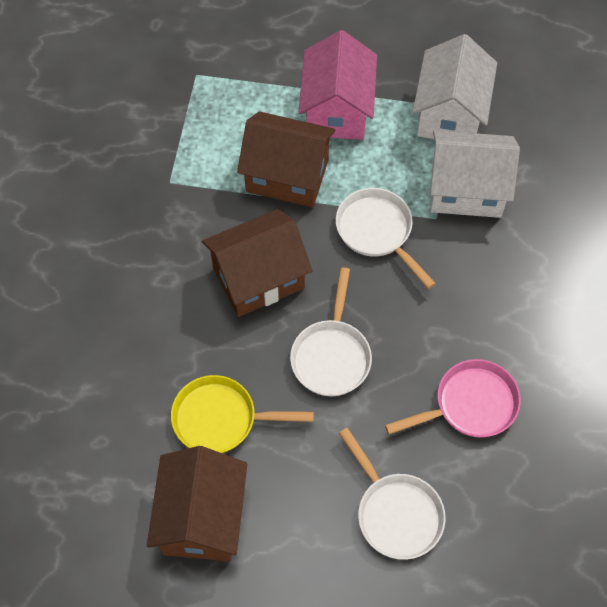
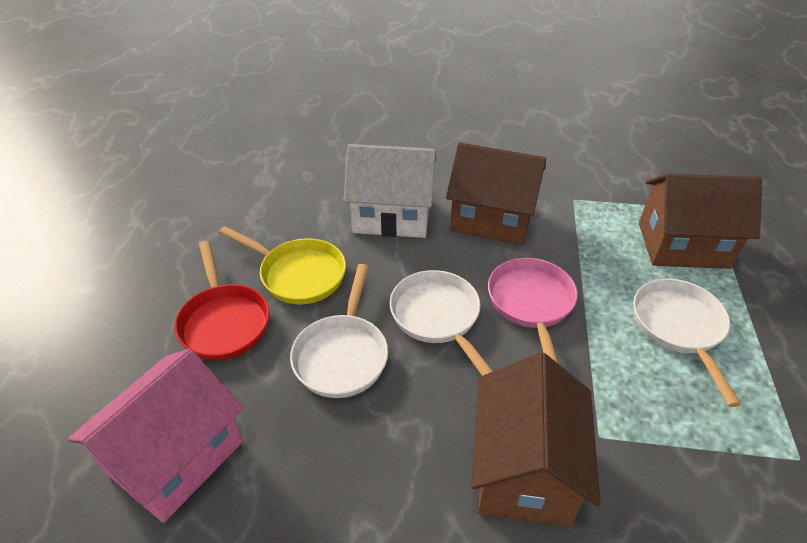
red pan: none = 0 -> [174,241,270,360] = 1
white house: [413,34,497,139] [430,130,520,218] = 2 -> [343,144,437,238] = 1

